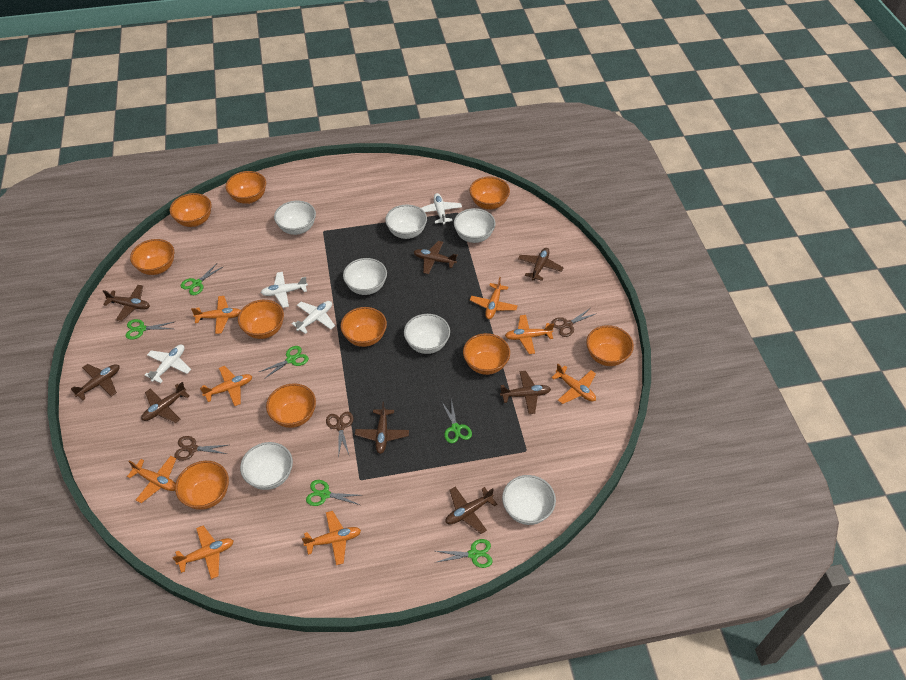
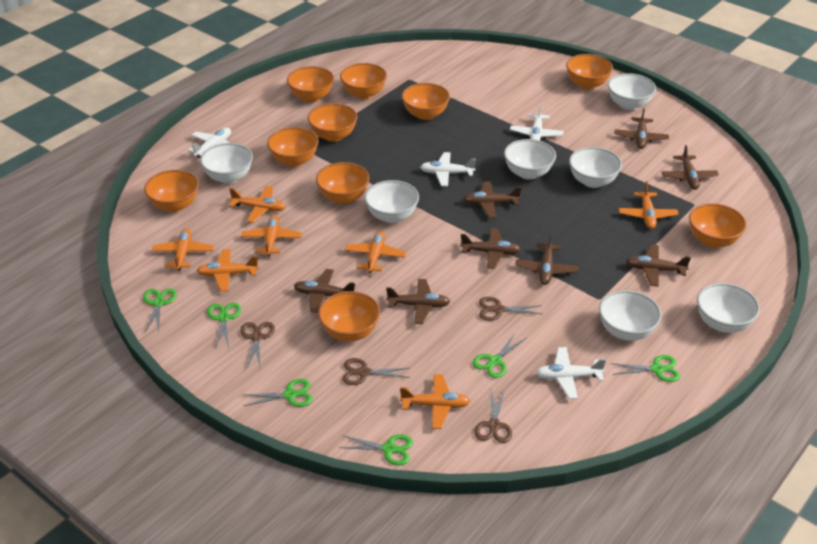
brown scissors: [174,436,228,461] [326,412,354,458] [551,308,595,337] = 3 -> [240,322,275,370] [342,358,410,385] [474,389,512,443] [479,297,542,321] = 4
orange plane: [127,456,176,503] [172,526,234,579] [191,296,241,334] [200,366,252,406] [302,511,361,565] [470,277,518,319] [505,315,554,354] [551,364,596,404] = 8 -> [152,228,214,270] [196,249,259,292] [229,186,285,223] [241,215,302,256] [345,231,406,273] [400,374,470,429] [619,181,678,229] = 7

